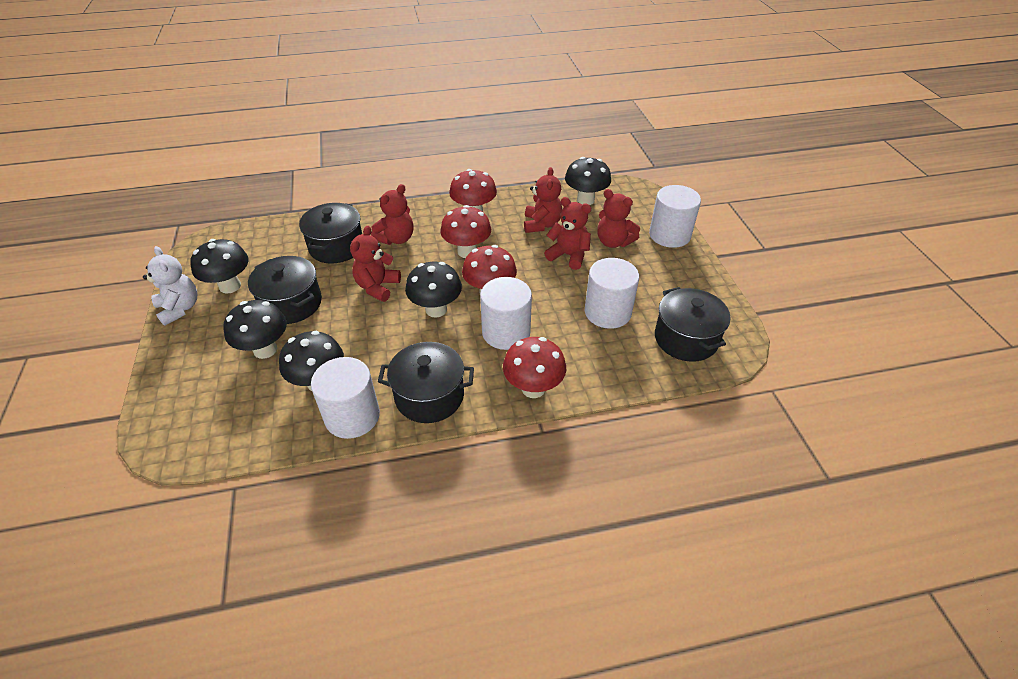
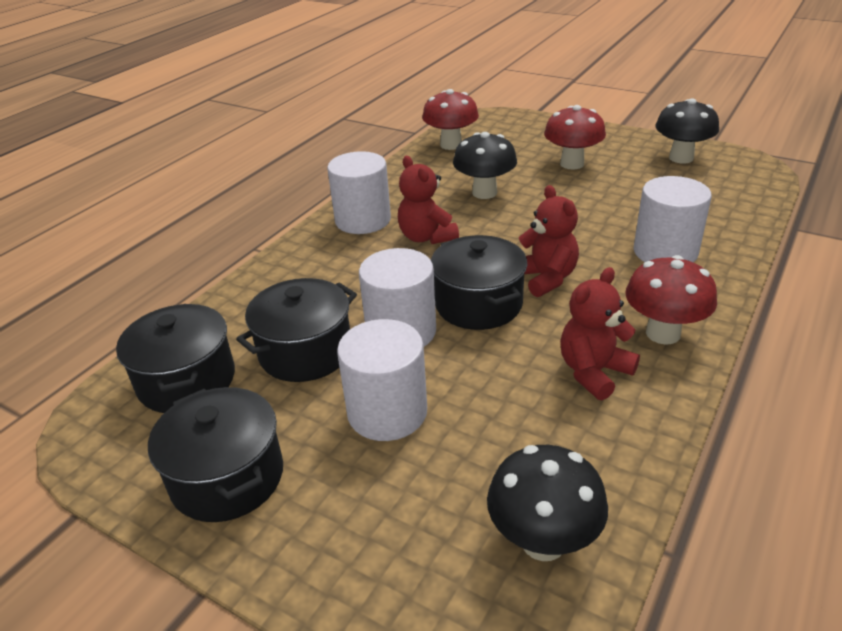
black mushroom: [190,239,249,294] [223,300,287,359] [279,331,344,391] [405,262,462,318] [565,157,611,205] = 5 -> [453,132,517,199] [487,445,608,561] [655,98,719,163] = 3
red mushroom: [440,205,491,258] [449,169,497,212] [462,245,517,293] [503,337,566,398] = 4 -> [422,89,479,150] [544,105,606,170] [625,255,717,345] = 3
red teddy bear: [350,226,401,302] [371,184,414,245] [524,167,562,233] [544,197,591,270] [597,189,640,248] = 5 -> [398,156,459,244] [519,185,579,297] [560,267,640,400] = 3
white teddy bear: [143,246,197,326] = 1 -> none = 0

